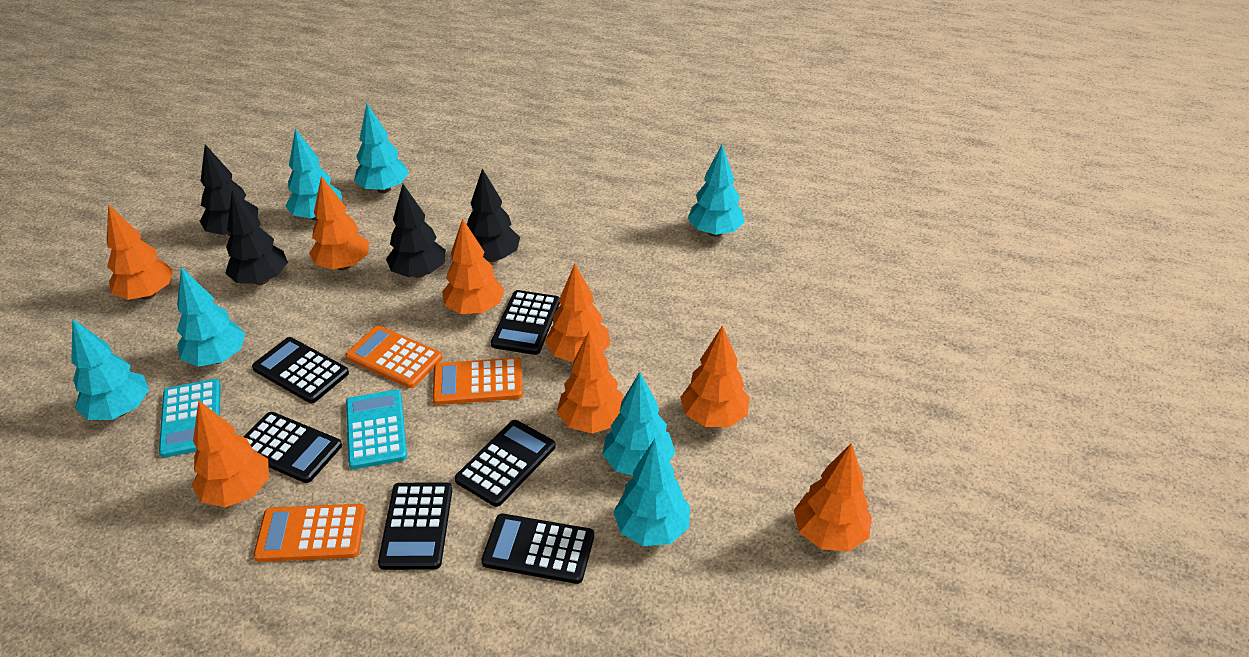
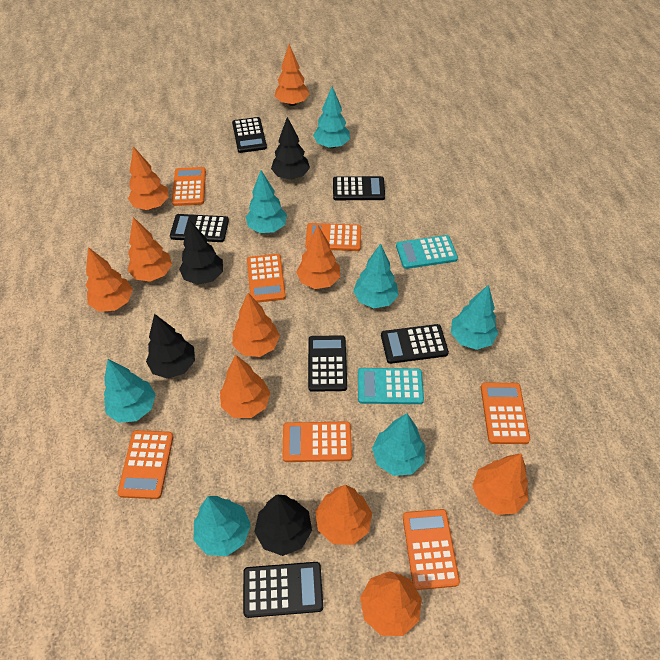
orange calculator: [254,504,366,562] [345,326,442,388] [433,357,523,405] = 3 -> [118,430,174,499] [172,167,206,206] [247,254,286,303] [282,421,352,462] [305,223,361,251] [403,509,460,590] [481,383,530,444] = 7
orange tree: [107,204,174,300] [192,400,269,507] [309,176,369,270] [442,218,504,314] [545,264,610,362] [557,330,623,433] [680,325,750,427] [794,443,872,552] = 8 -> [86,247,133,312] [127,217,172,282] [128,146,169,210] [220,355,270,418] [233,293,280,357] [275,44,309,106] [296,225,340,289] [315,485,372,545] [360,571,422,636] [472,453,528,515] = 10

